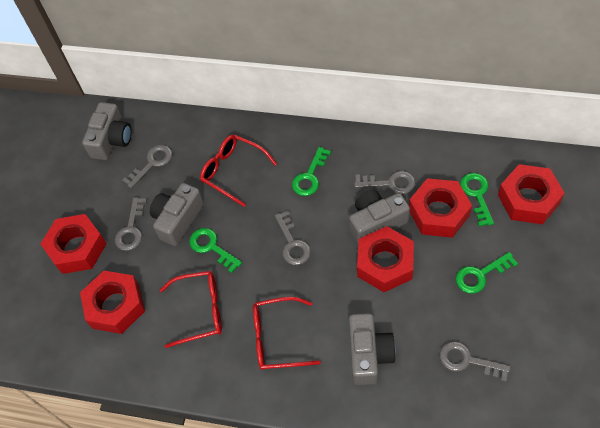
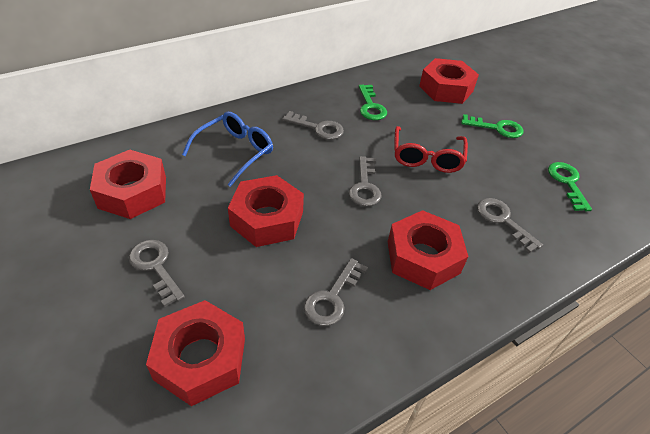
blue glasses: none = 0 -> [182,112,273,187] = 1
green key: [189,228,242,273] [292,147,331,196] [456,252,518,294] [460,173,494,227] = 4 -> [359,85,387,120] [461,114,524,138] [548,162,592,211] = 3
grey camera: [82,102,132,160] [150,183,204,246] [349,190,410,243] [349,313,396,385] = 4 -> none = 0
red glasses: [160,271,222,348] [200,135,277,207] [253,297,321,370] = 3 -> [394,126,468,173] = 1

